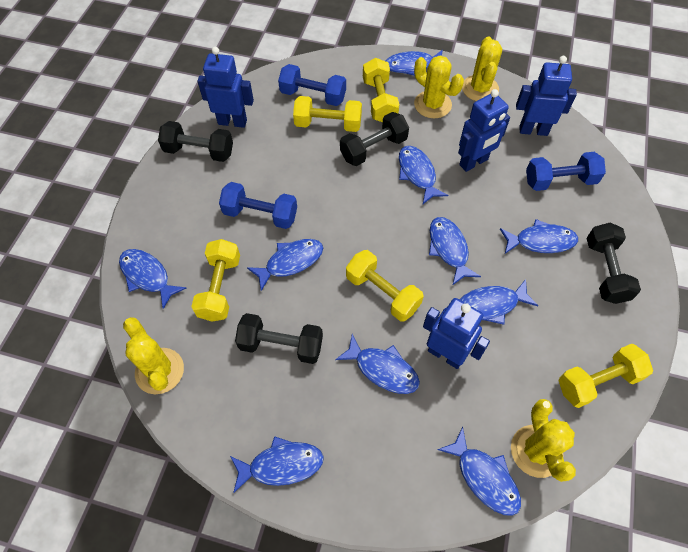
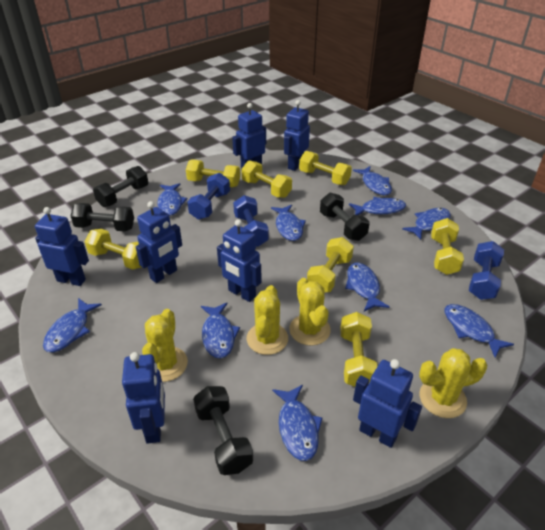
blue robot: [197,47,254,128] [423,298,490,369] [458,89,510,172] [516,56,577,136] = 4 -> [35,207,89,286] [122,352,165,444] [136,201,182,283] [217,219,262,302] [232,103,266,169] [284,100,310,171] [353,359,422,448] = 7
yellow dumbbell: [191,239,240,322] [293,96,362,132] [346,250,424,321] [363,58,399,122] [558,344,653,408] = 5 -> [84,229,142,270] [186,160,240,187] [241,160,292,198] [299,151,352,185] [307,237,354,292] [340,312,377,387] [431,218,464,275] = 7

